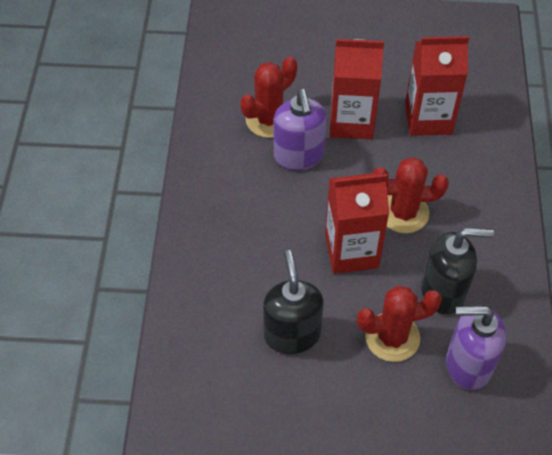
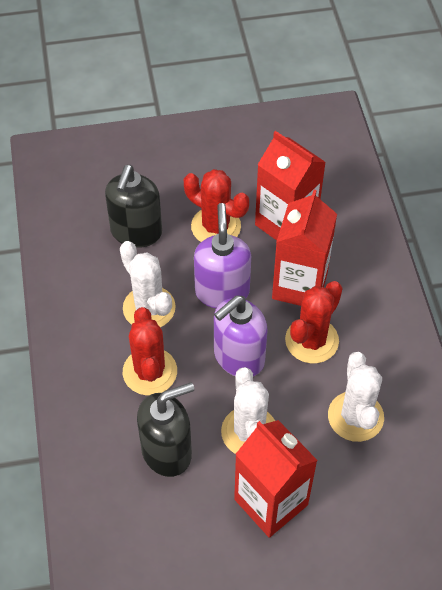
white cactus: none = 0 -> [120,241,176,327] [221,367,275,454] [328,352,384,442] = 3

